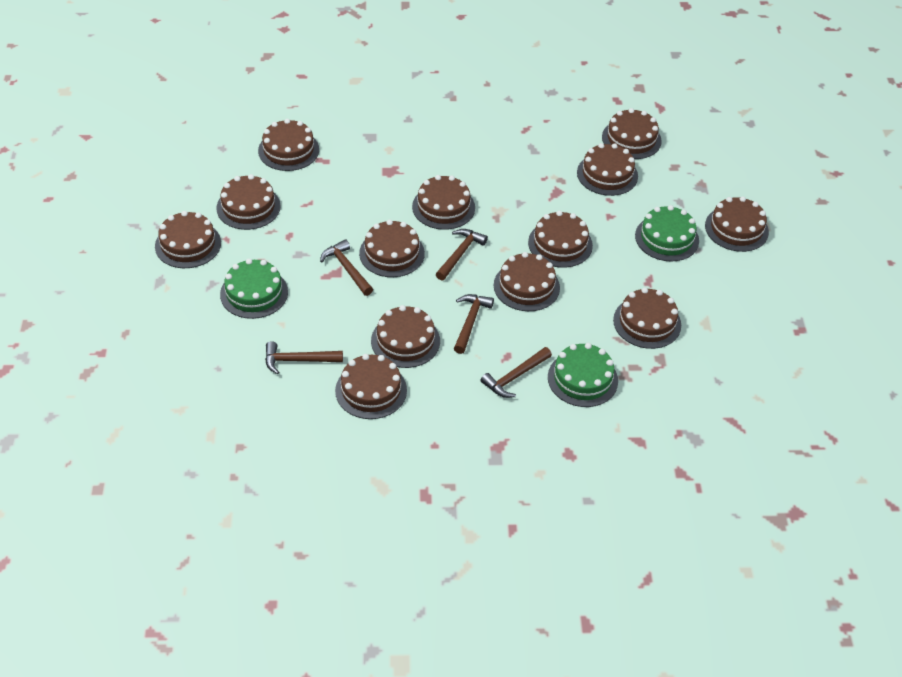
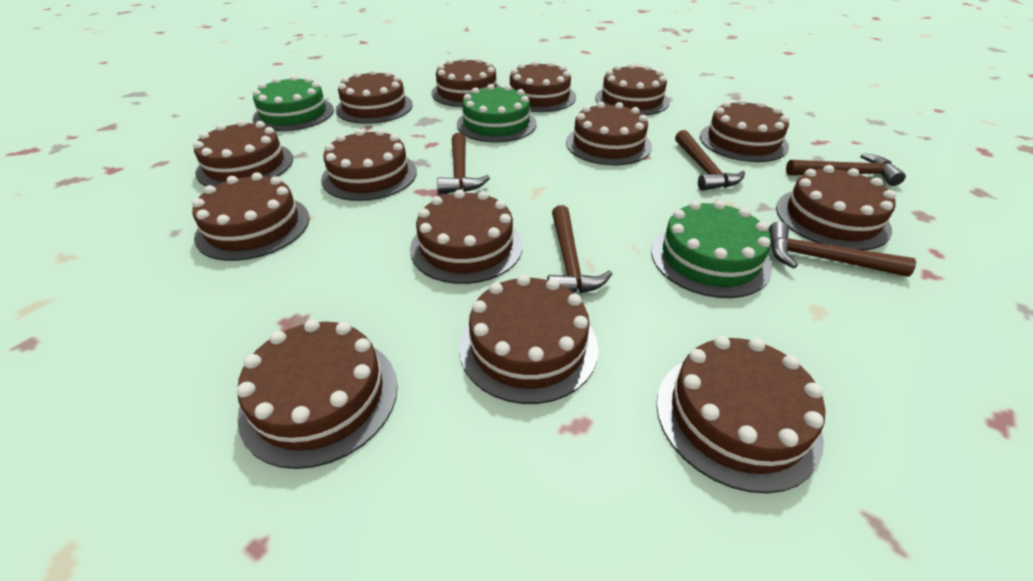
brown cake: [155,211,221,268] [216,174,281,230] [258,119,319,171] [335,354,407,419] [359,220,425,277] [371,305,440,368] [412,175,475,230] [494,252,560,311] [528,211,593,268] [577,143,638,196] [602,108,662,159] [613,287,681,349] [705,196,769,252] = 13 -> [192,172,310,261] [193,120,293,187] [237,319,398,469] [321,129,417,201] [336,69,413,124] [410,190,523,284] [431,57,502,107] [459,274,598,404] [509,61,576,112] [566,102,652,165] [595,63,670,115] [656,336,825,493] [700,99,789,162] [776,165,896,250] = 14

